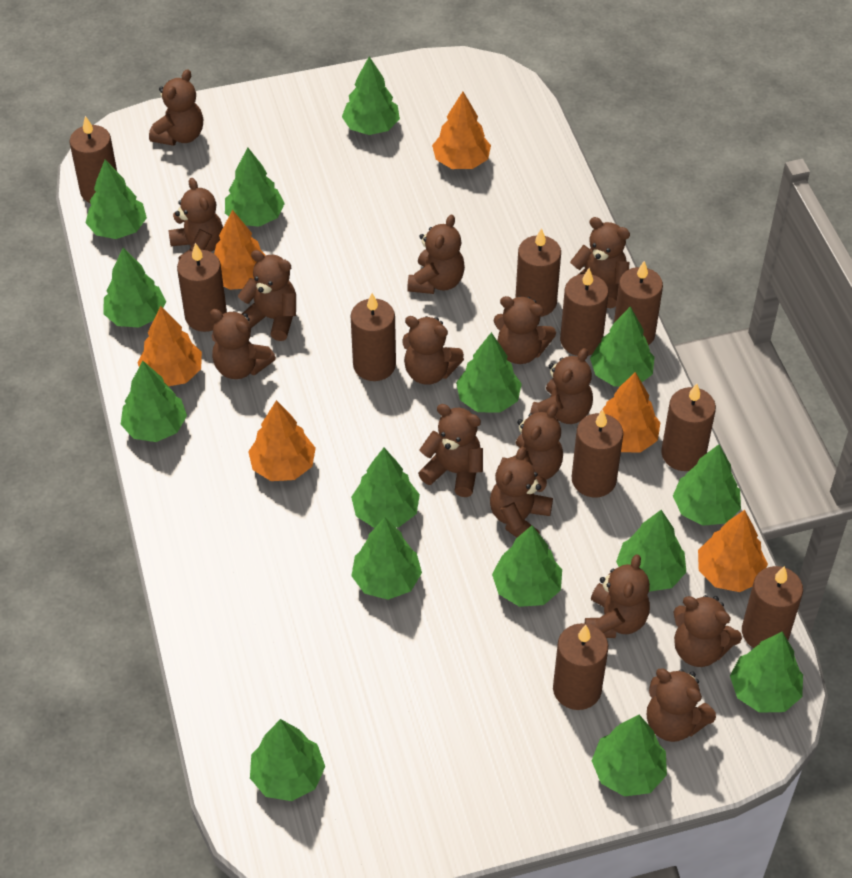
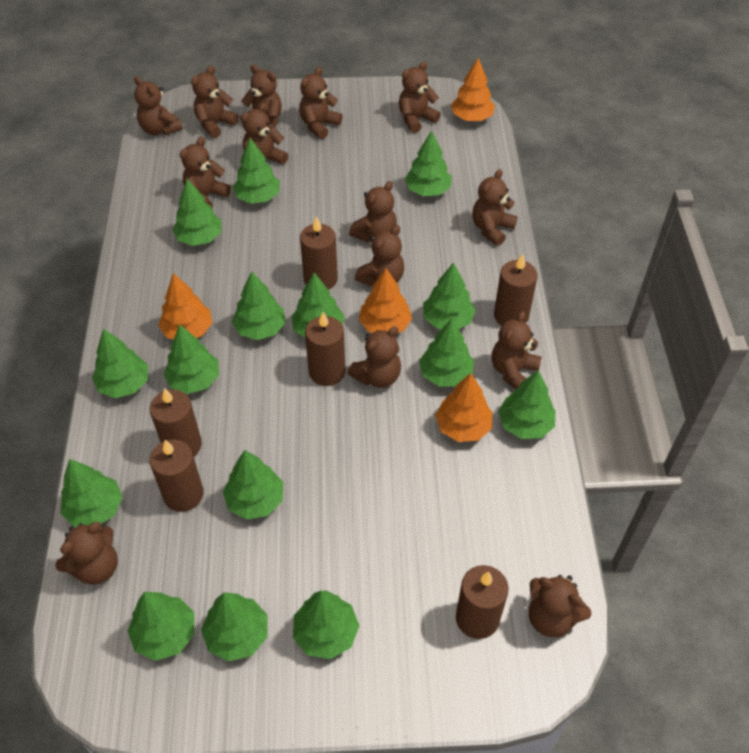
brown candle: [69,116,117,203] [177,243,227,332] [351,293,396,381] [515,228,561,317] [553,623,608,710] [560,268,609,356] [572,410,623,497] [614,261,663,346] [661,383,716,471] [742,566,803,648] = 10 -> [150,388,202,456] [150,439,204,512] [300,216,338,290] [305,312,345,386] [456,565,509,639] [494,254,538,326] = 6
brown teddy bear: [149,69,203,146] [168,178,223,260] [210,309,276,379] [238,250,296,341] [403,316,464,385] [407,215,465,294] [418,404,483,497] [490,447,553,538] [494,296,556,364] [500,404,563,480] [530,348,593,424] [570,217,630,308] [585,554,650,638] [647,669,716,742] [674,595,742,667] = 15 -> [55,522,118,584] [134,76,183,135] [180,137,231,208] [191,66,238,138] [240,65,282,129] [241,103,288,164] [299,67,342,139] [347,326,401,388] [349,181,397,242] [355,225,404,287] [399,62,441,133] [472,169,517,246] [492,311,542,389] [529,575,592,638] = 14
orange tree: [138,306,202,386] [214,210,266,290] [248,400,316,481] [432,92,491,169] [601,372,661,453] [698,510,768,592] = 6 -> [158,273,212,340] [359,268,412,333] [435,373,492,442] [451,58,495,121] = 4

